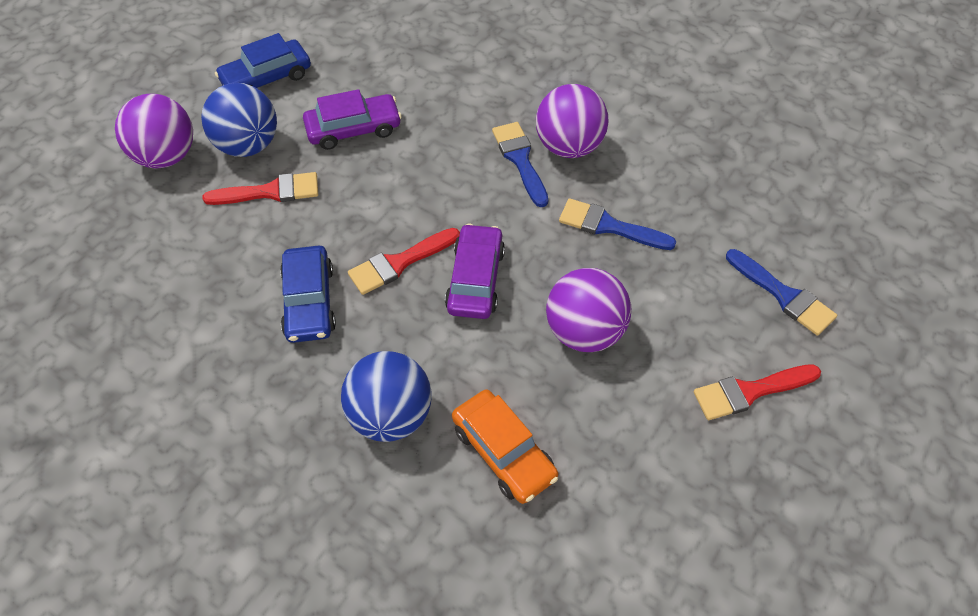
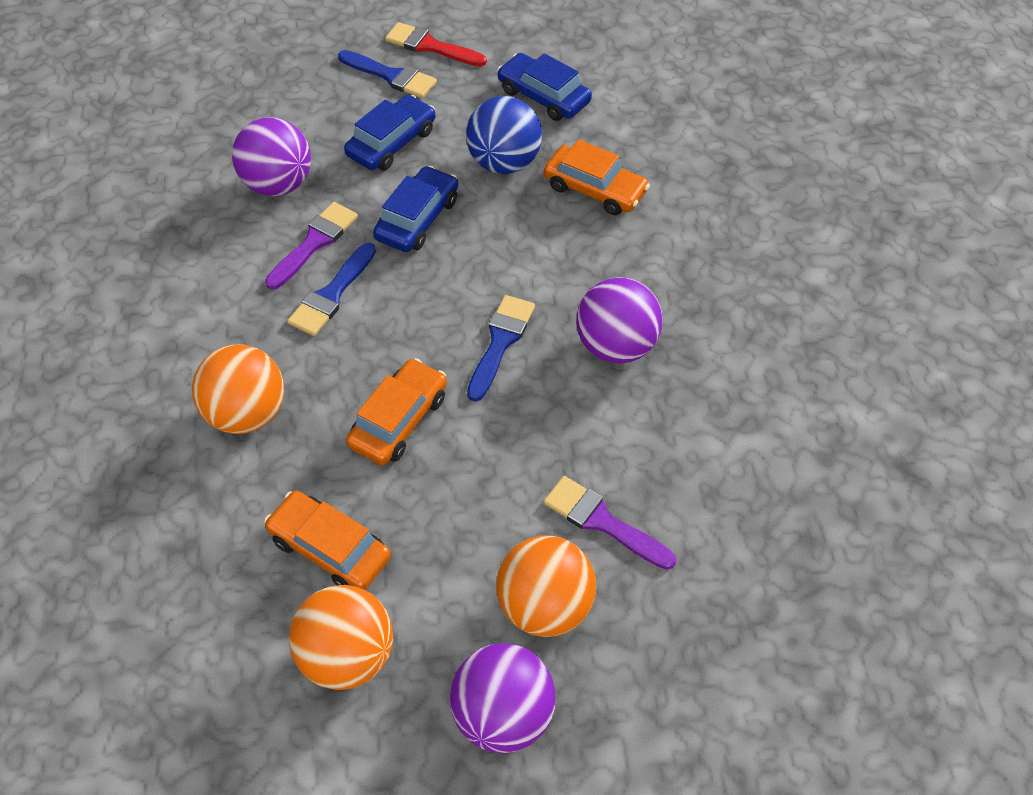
blue ball: [201,83,277,157] [341,351,432,442] = 2 -> [466,96,542,174] = 1
blue car: [215,33,311,88] [280,246,336,343] = 2 -> [344,95,436,171] [373,166,458,252] [497,53,592,121] = 3
orange ball: none = 0 -> [192,345,284,434] [289,585,393,690] [496,535,596,637] = 3
orange car: [452,389,558,504] = 1 -> [264,490,391,590] [346,358,447,465] [544,139,650,215] = 3
purple brush: none = 0 -> [265,202,358,290] [544,476,676,570] = 2
purple car: [303,89,402,150] [445,223,505,319] = 2 -> none = 0
red brush: [203,172,318,205] [348,228,460,295] [694,364,821,420] = 3 -> [385,22,487,66] = 1

